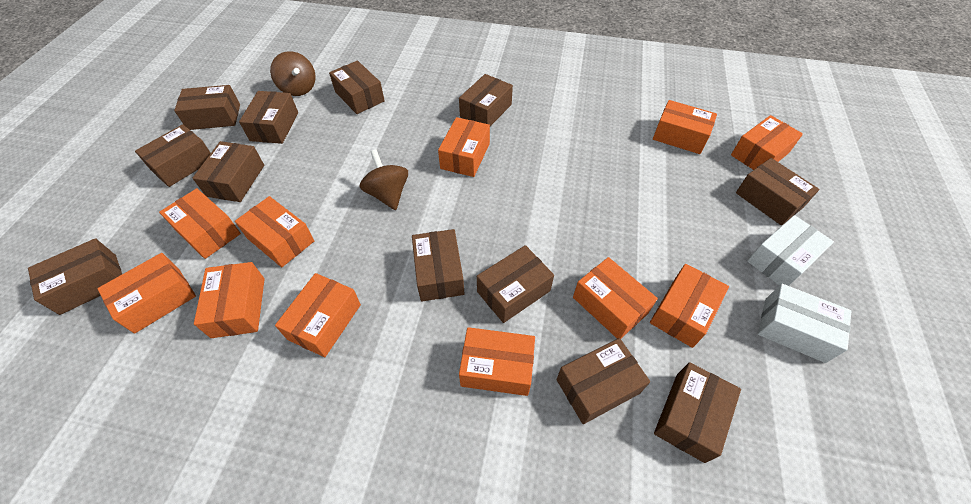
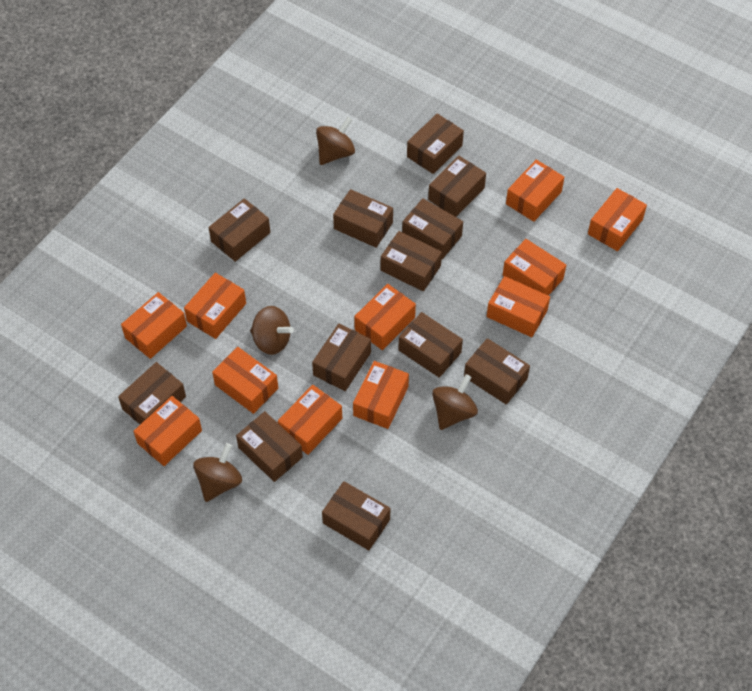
brown spinning top: [270,51,316,96] [359,150,408,210] = 2 -> [193,443,242,502] [250,306,294,355] [316,117,355,165] [432,374,478,430] = 4
white box: [747,215,834,286] [758,284,851,363] = 2 -> none = 0

